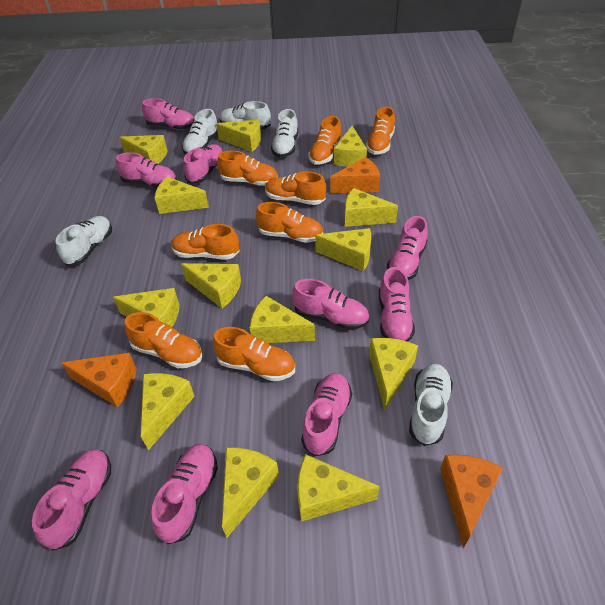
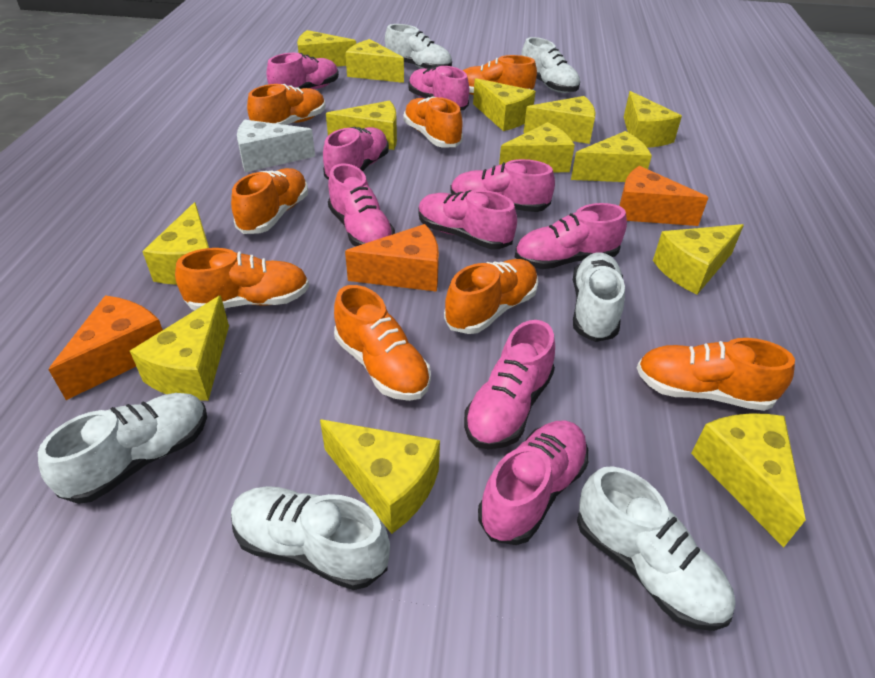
white cheese: none = 0 -> [237,120,315,172] = 1
white shoe: [56,216,112,266] [182,109,218,155] [219,101,271,130] [271,109,298,158] [409,364,453,446] = 5 -> [38,393,207,504] [231,486,390,590] [385,24,452,69] [521,37,580,93] [573,252,625,342] [577,466,736,631] = 6

